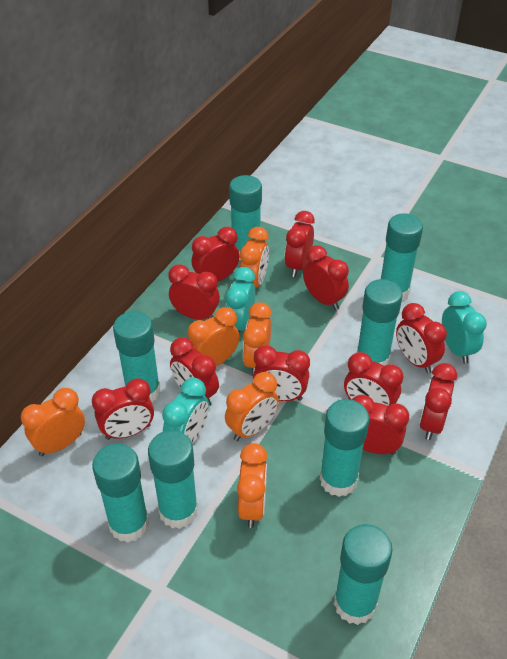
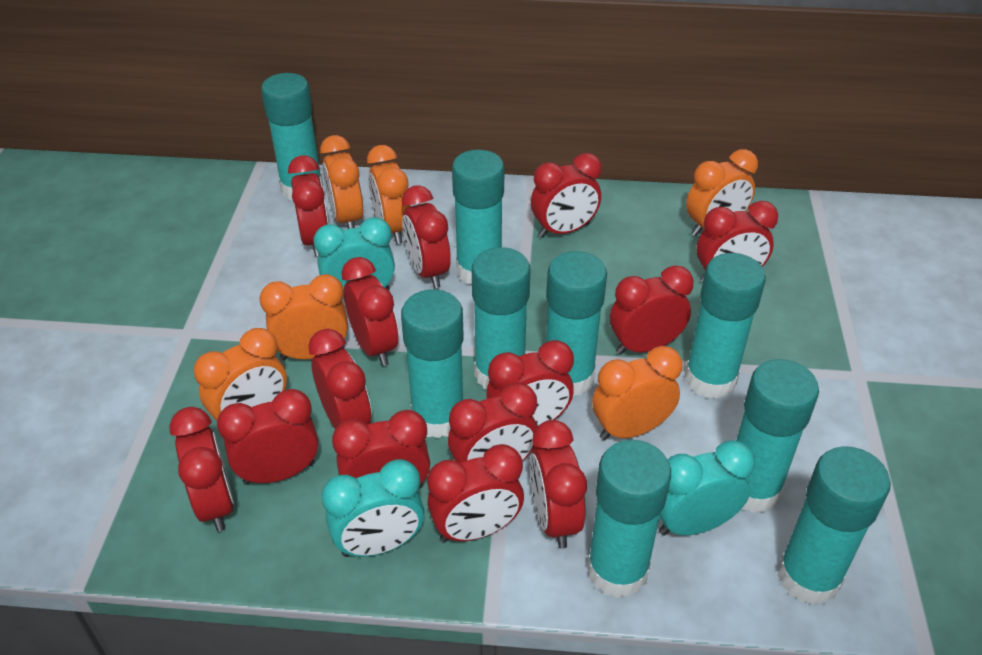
red clock: [92,378,154,440] [168,264,220,320] [170,337,219,406] [192,227,239,282] [253,345,310,401] [285,211,314,277] [303,245,349,310] [344,352,403,406] [352,395,409,455] [396,303,447,373] [419,363,457,440] = 11 -> [169,407,234,532] [217,389,318,485] [288,155,328,256] [308,329,372,429] [332,410,430,488] [341,257,399,366] [402,185,451,288] [427,444,524,542] [448,382,538,463] [486,340,574,426] [530,420,587,549] [531,153,602,238] [610,265,693,355] [697,201,778,283] = 14
turquoise glue stick: [92,443,149,543] [113,311,161,402] [148,430,198,529] [229,175,262,260] [320,399,370,497] [334,524,393,625] [357,279,403,366] [381,213,423,301] = 8 -> [261,73,323,200] [401,289,464,438] [452,150,505,284] [472,247,530,389] [546,251,607,396] [587,440,671,598] [685,253,766,399] [736,359,819,513] [777,446,891,605] = 9

